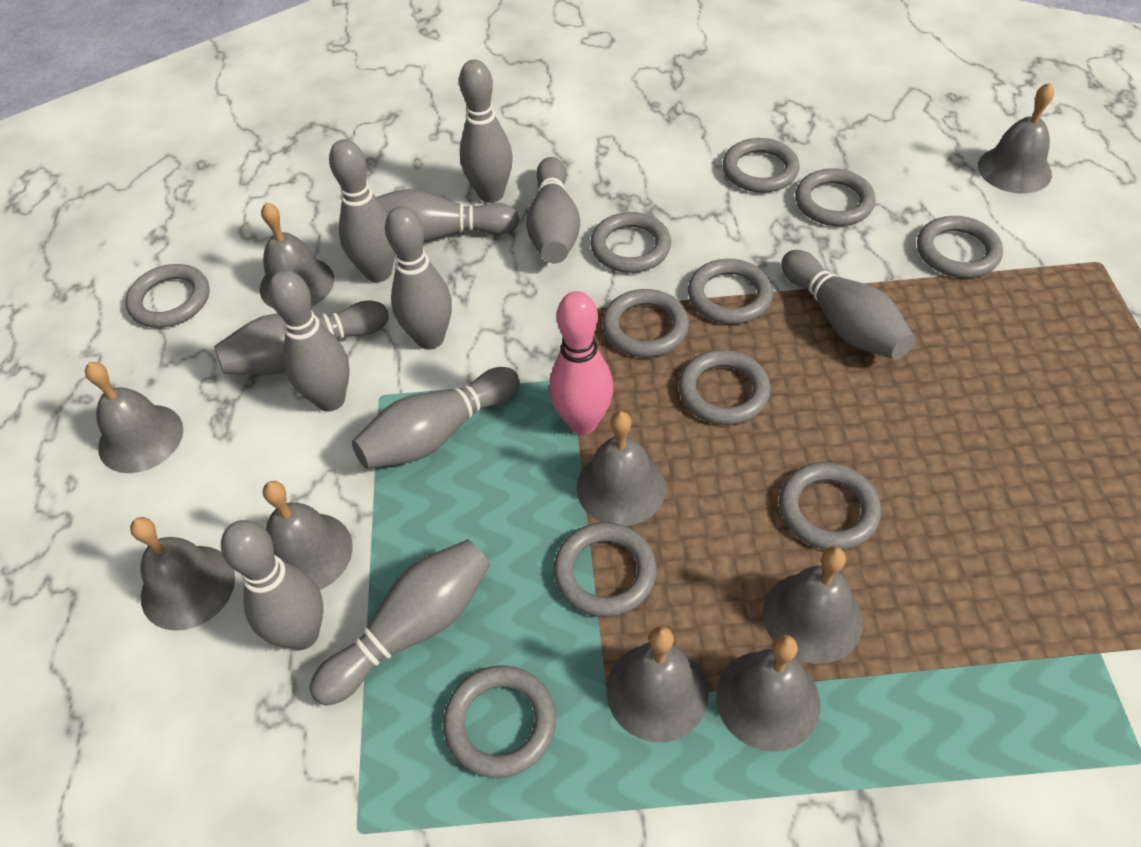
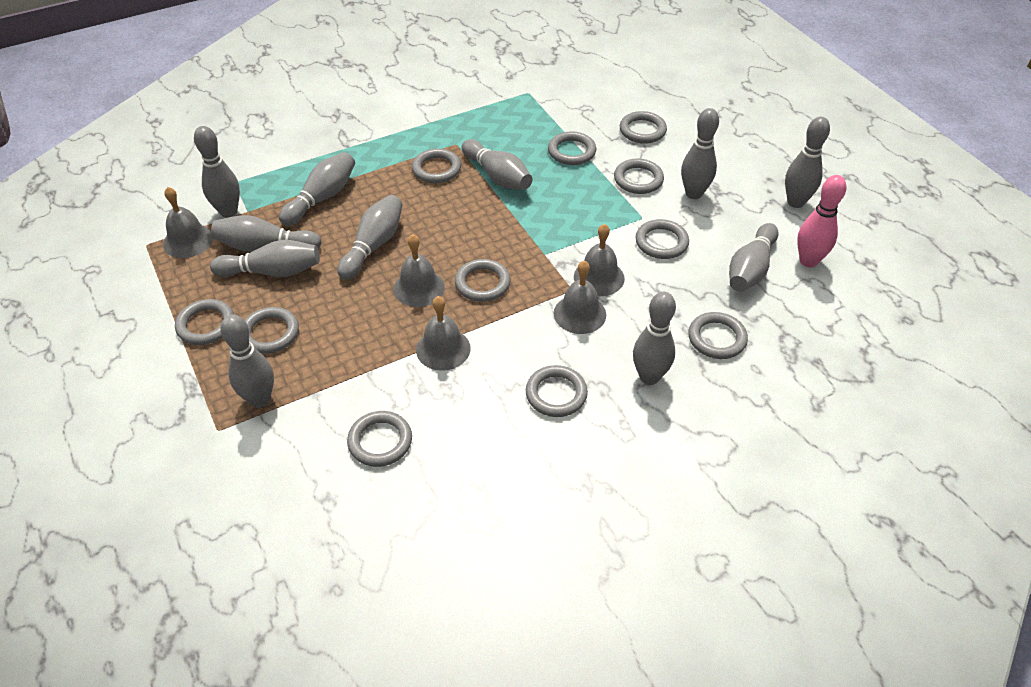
grey bell: [85,362,183,473] [130,517,235,631] [260,202,334,309] [263,481,353,590] [577,411,666,526] [607,626,709,742] [716,635,820,752] [763,547,863,664] [978,83,1054,193] = 9 -> [163,187,213,258] [393,234,445,307] [416,296,471,371] [554,260,606,334] [574,224,625,296] = 5

